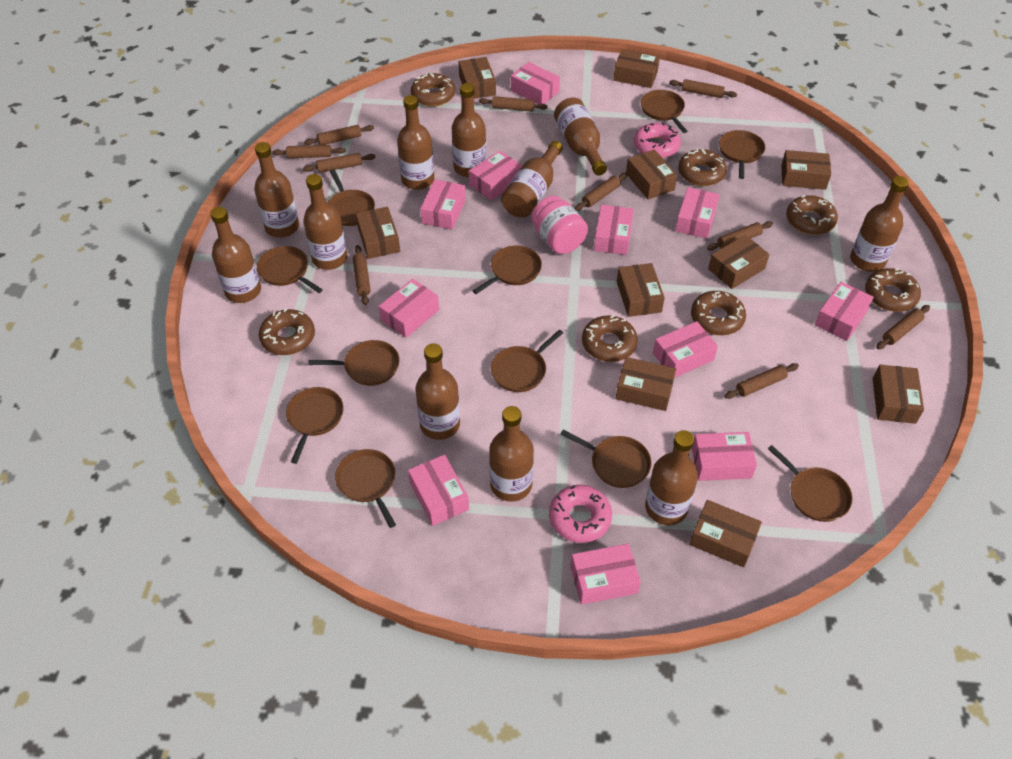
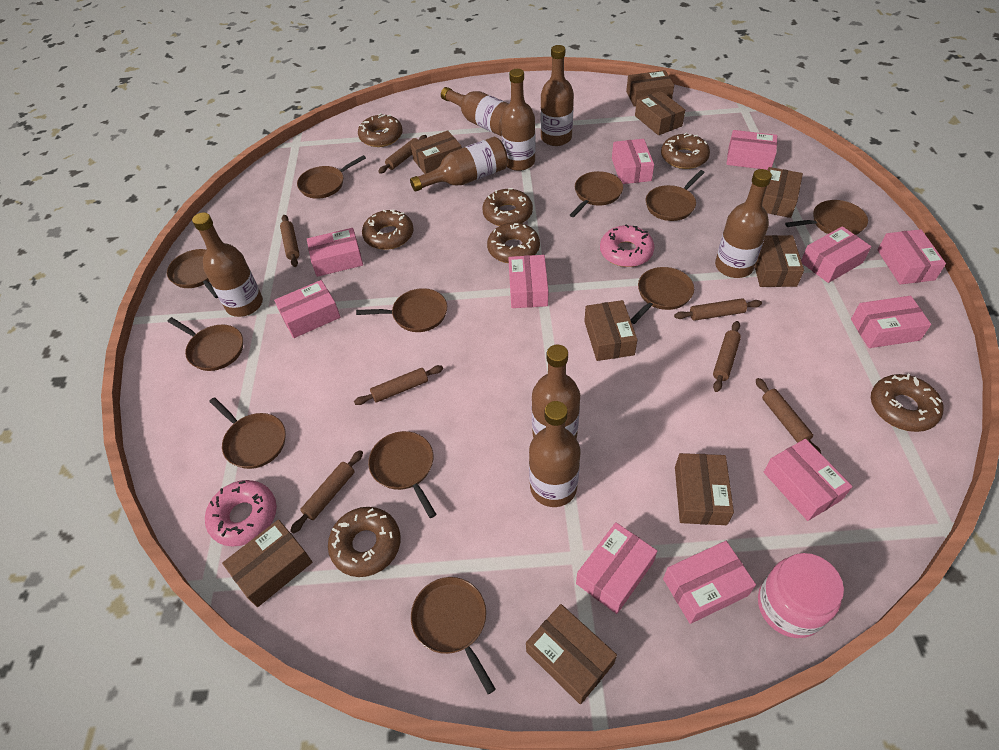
brown bottle: [210,207,261,303] [254,142,299,238] [303,174,347,270] [397,95,434,190] [415,344,460,440] [452,83,486,177] [489,406,534,502] [501,141,563,218] [554,98,607,176] [645,430,698,526] [850,176,909,272] = 11 -> [192,212,263,317] [410,137,508,192] [441,87,509,136] [501,69,535,171] [529,401,580,507] [532,345,580,439] [541,45,574,146] [715,169,772,278] = 8
brown box: [356,207,400,259] [459,57,496,99] [613,49,660,88] [616,357,676,411] [617,263,665,317] [626,149,677,199] [689,500,762,568] [708,235,769,289] [781,150,831,190] [873,365,924,424] = 10 -> [222,519,312,607] [411,130,462,174] [526,604,617,704] [584,300,638,361] [626,70,674,107] [635,91,685,135] [675,453,734,525] [755,235,804,287] [762,167,803,218] = 9
brown rolling pin: [272,145,345,158] [303,153,375,173] [304,125,374,145] [353,245,371,305] [479,96,548,112] [575,173,628,211] [669,79,737,98] [707,221,773,251] [725,363,799,399] [876,305,930,349] = 10 -> [280,215,299,267] [290,450,363,534] [354,365,443,405] [378,135,427,174] [674,298,762,321] [713,321,741,392] [756,378,821,453] = 7

